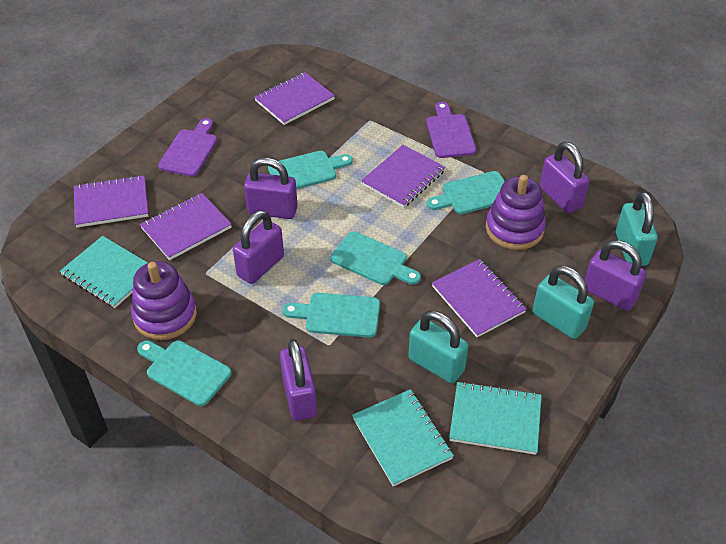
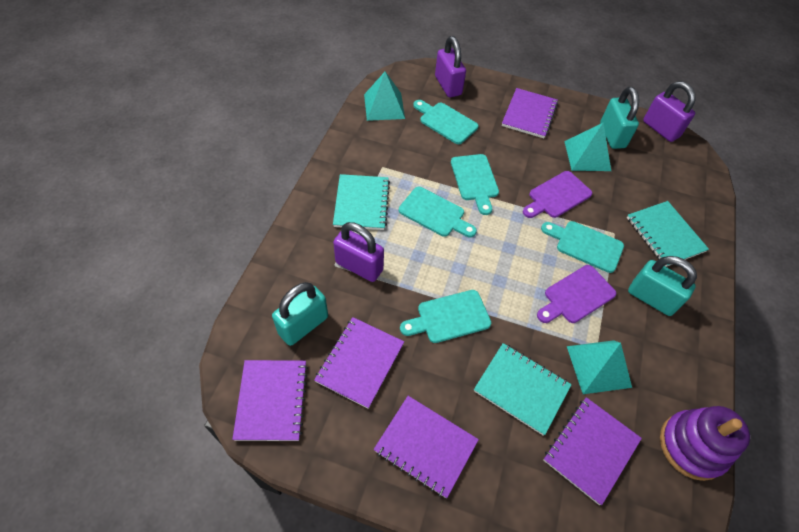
purple padlock: [233,210,284,284] [244,158,298,219] [280,339,317,421] [540,142,590,213] [585,240,647,311] = 5 -> [333,222,384,282] [435,36,466,97] [643,81,696,142] = 3
purple stacking toy: [131,261,197,340] [486,175,546,250] = 2 -> [660,406,750,481] = 1
turquoise pyramid: none = 0 -> [364,71,405,121] [564,123,611,171] [567,340,632,394] = 3

